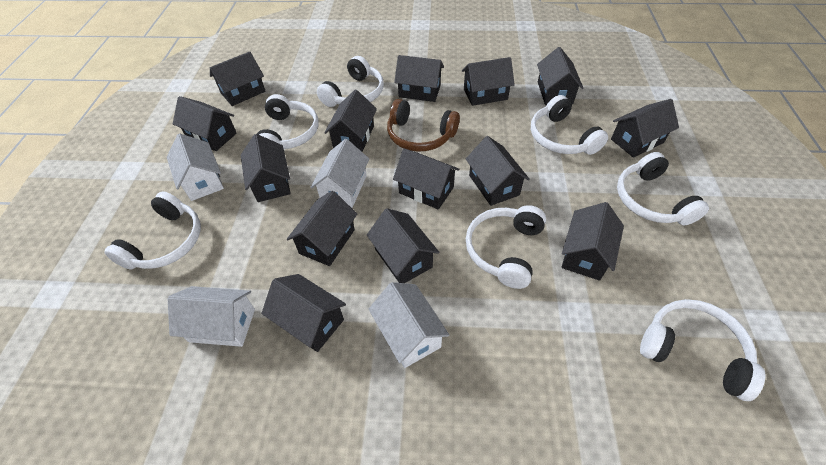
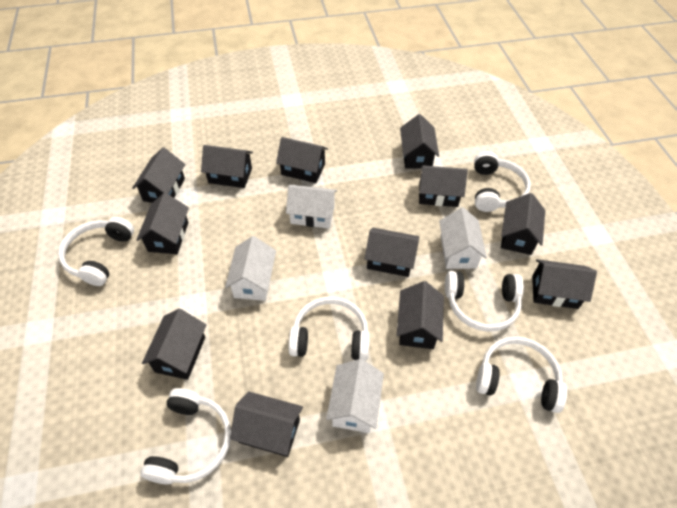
black house: [173,96,237,151] [210,52,266,106] [241,134,291,202] [261,274,346,352] [287,191,357,266] [324,90,377,152] [367,208,439,283] [393,148,460,210] [394,55,444,102] [462,57,515,106] [466,136,530,206] [537,47,583,105] [561,202,624,281] [611,99,679,158] = 14 -> [132,147,185,203] [137,193,189,254] [142,309,206,380] [201,145,253,188] [230,391,303,457] [276,137,328,183] [365,228,419,277] [397,281,444,349] [400,114,439,169] [419,165,468,207] [501,193,545,255] [532,259,597,309] = 12
brown headphones: [387,99,460,152] = 1 -> none = 0
white headphones: [104,191,201,270] [257,94,319,149] [317,56,384,107] [466,205,546,289] [531,95,608,155] [617,152,709,225] [640,299,765,401] = 7 -> [58,217,134,286] [141,388,231,484] [289,297,370,361] [445,271,524,332] [474,151,531,212] [476,336,567,413] = 6

